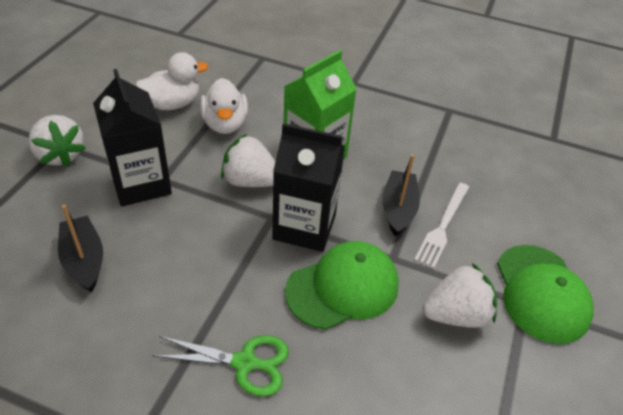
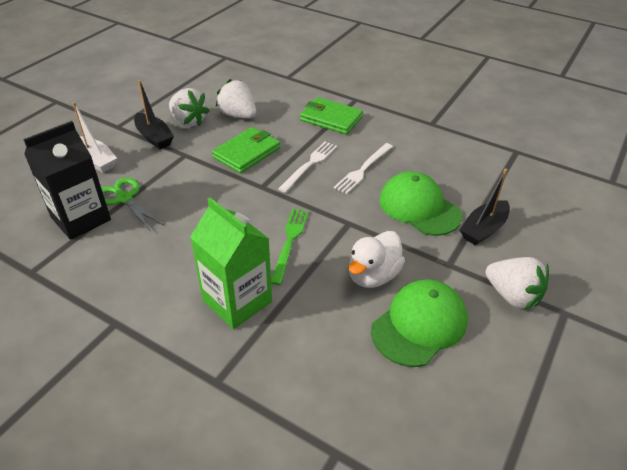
black carton: [93,69,172,206] [272,123,345,252] = 2 -> [23,121,111,240] = 1
green fork: none = 0 -> [271,208,309,285] = 1
green wallet: none = 0 -> [212,127,280,173] [300,97,363,135] = 2
white boat: none = 0 -> [73,102,117,173] = 1
white duck: [136,52,209,110] [200,78,248,134] = 2 -> [349,231,405,288] = 1
white fork: [414,183,469,268] = 1 -> [278,142,337,193] [334,143,393,194] = 2

